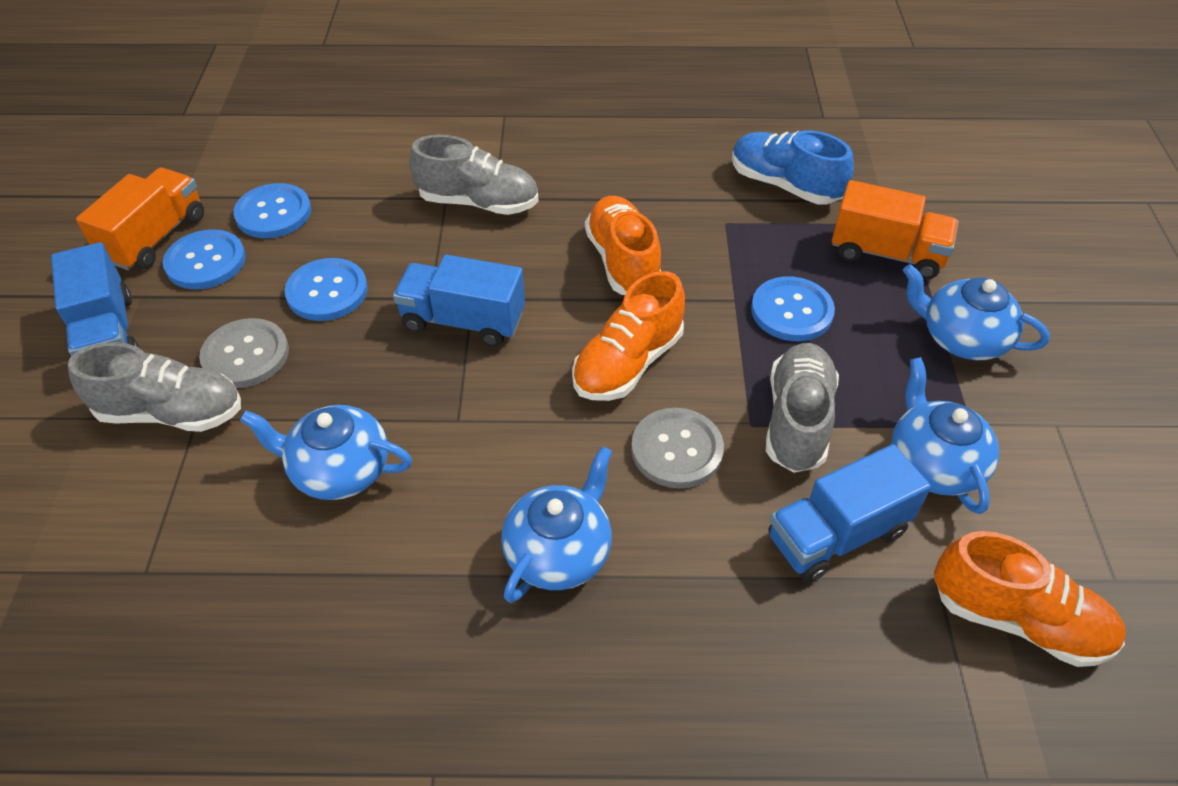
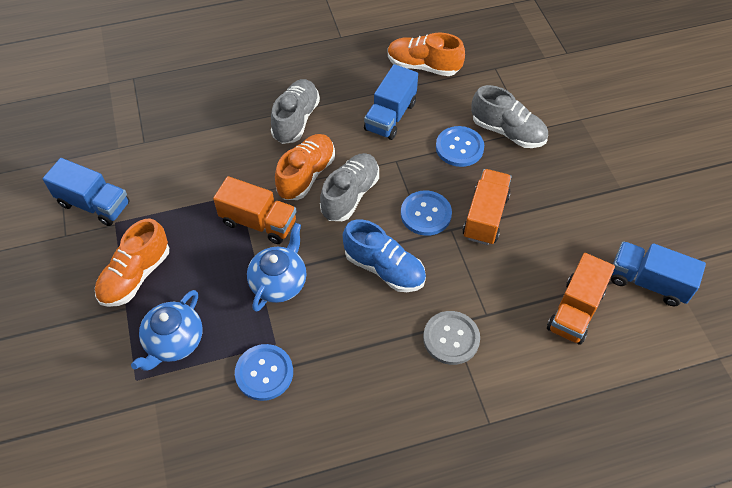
blue button: [163,229,246,289] [233,183,311,238] [285,258,368,321] [751,276,835,341] = 4 -> [235,344,293,401] [401,190,452,236] [436,126,484,167] = 3
blue teapot: [240,405,412,500] [501,446,612,603] [891,357,999,514] [903,264,1050,360] = 4 -> [131,290,203,371] [247,223,307,312] = 2
grey button: [199,318,289,388] [631,408,724,488] = 2 -> [423,311,480,365] = 1
orange truck: [76,168,204,270] [832,180,959,279] = 2 -> [213,176,297,244] [463,169,511,245] [547,253,615,345] = 3

